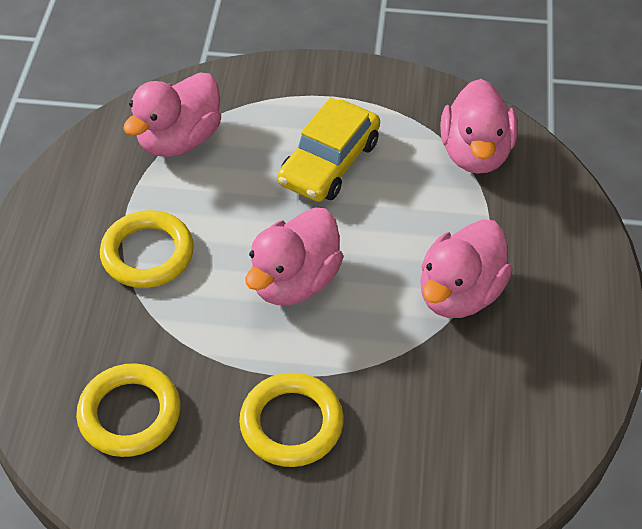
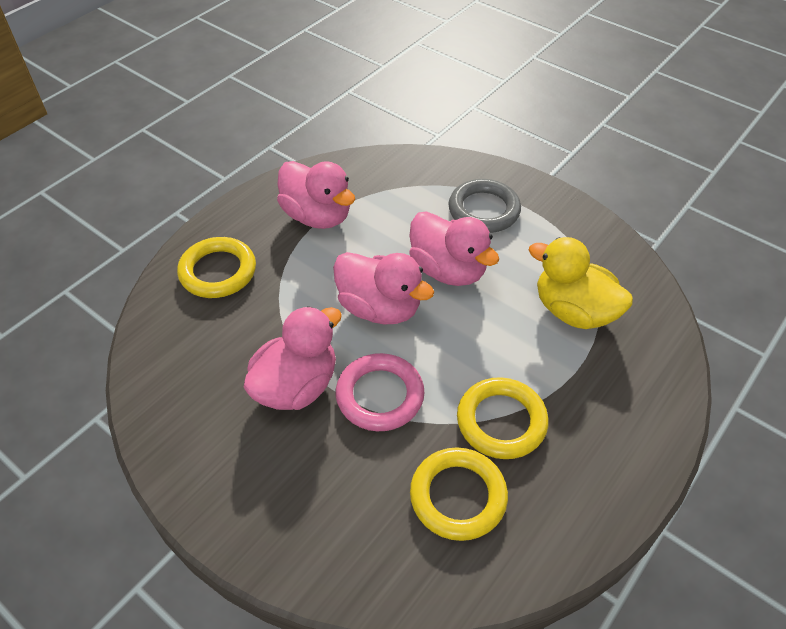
grey ring: none = 0 -> [449,179,521,233] = 1
pink ring: none = 0 -> [336,353,424,431] = 1
yellow car: [278,98,380,202] = 1 -> none = 0
yellow duck: none = 0 -> [529,237,633,329] = 1

